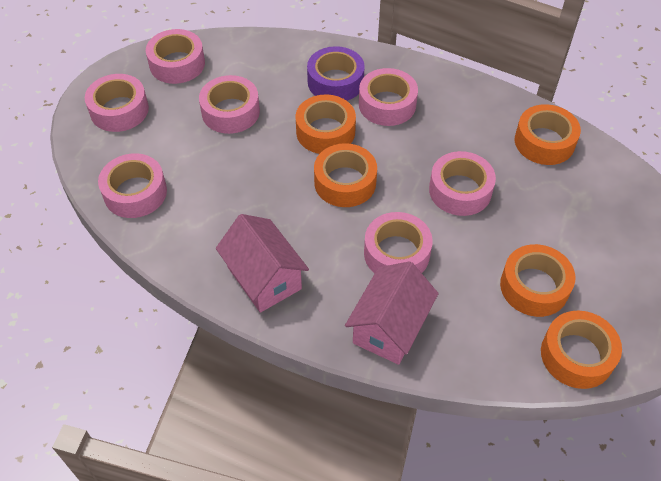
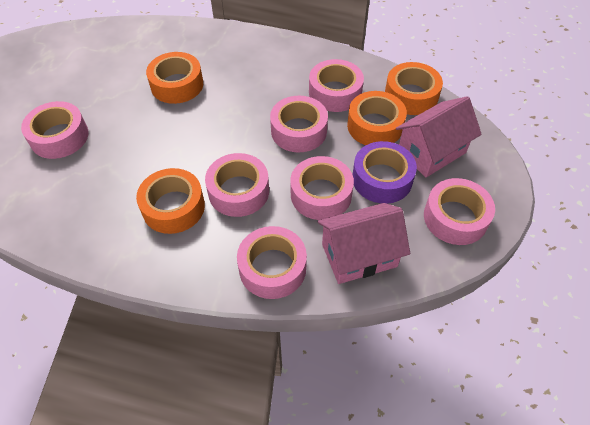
orange tape: [296,95,356,154] [314,143,377,207] [500,244,575,317] [515,104,581,165] [541,311,622,389] = 5 -> [136,168,205,234] [146,52,203,104] [347,91,407,145] [385,62,443,115] = 4

